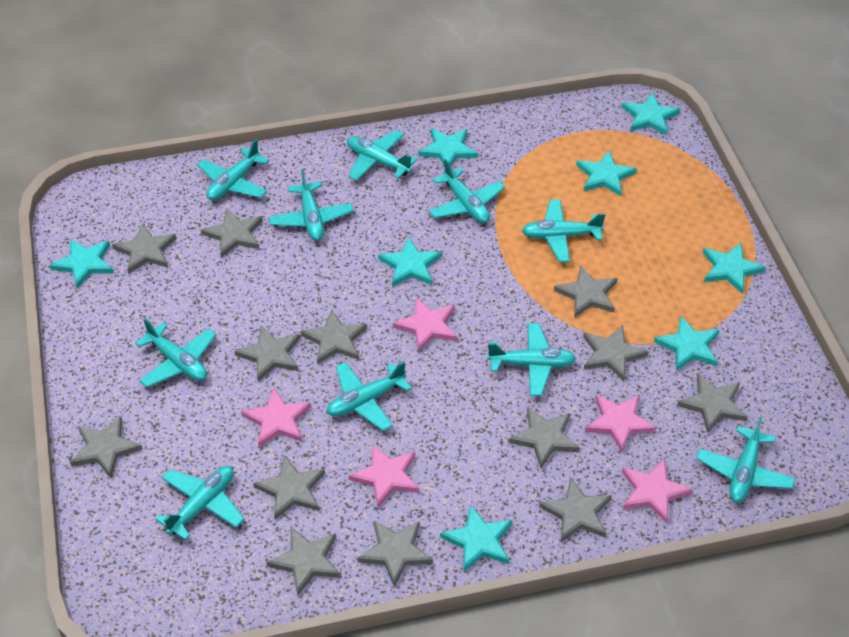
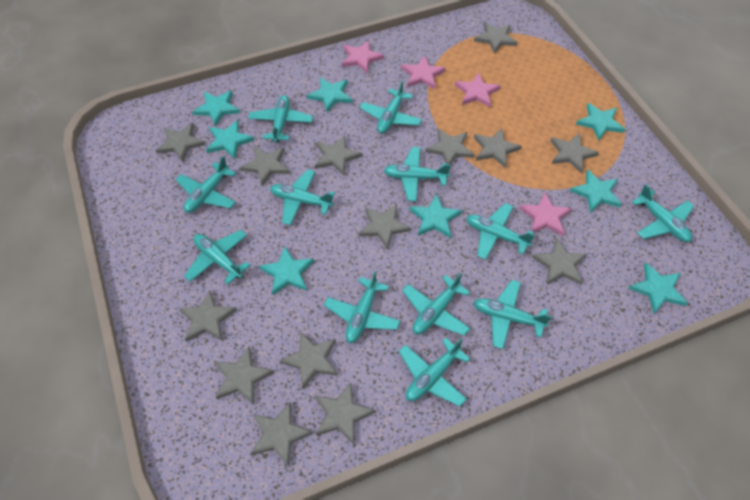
grey star: [70,416,142,478] [112,224,176,274] [201,208,263,258] [235,325,300,381] [253,456,325,520] [266,527,341,595] [301,309,367,365] [357,521,433,587] [509,407,580,468] [539,478,612,542] [554,265,618,317] [583,325,648,381] [677,374,748,433] = 13 -> [156,123,206,162] [179,290,237,342] [215,346,274,405] [240,146,290,186] [250,402,313,467] [279,331,338,389] [315,135,362,175] [315,382,375,445] [359,204,411,250] [425,129,475,165] [474,22,518,54] [474,128,522,168] [532,238,587,285] [550,133,599,173] = 14
pink star: [241,388,311,447] [349,444,419,507] [393,297,457,352] [585,395,656,452] [622,458,693,523] = 5 -> [342,40,384,73] [401,55,446,89] [455,72,501,108] [519,193,572,236] = 4
turquoise plane: [135,318,216,387] [155,466,244,540] [197,139,269,200] [269,170,354,241] [327,361,412,431] [347,130,418,181] [429,159,505,223] [487,323,576,396] [522,200,605,262] [696,416,795,502] = 10 -> [176,156,236,213] [184,230,251,284] [248,95,313,143] [270,169,335,225] [324,271,400,343] [360,80,422,134] [384,147,451,201] [399,338,470,406] [402,273,470,336] [466,203,535,260] [474,280,552,349] [632,184,694,242] = 12

